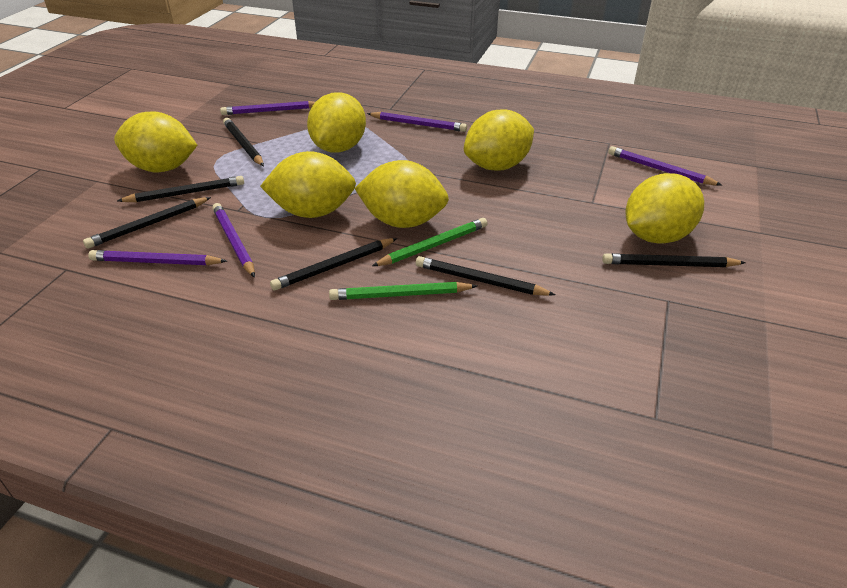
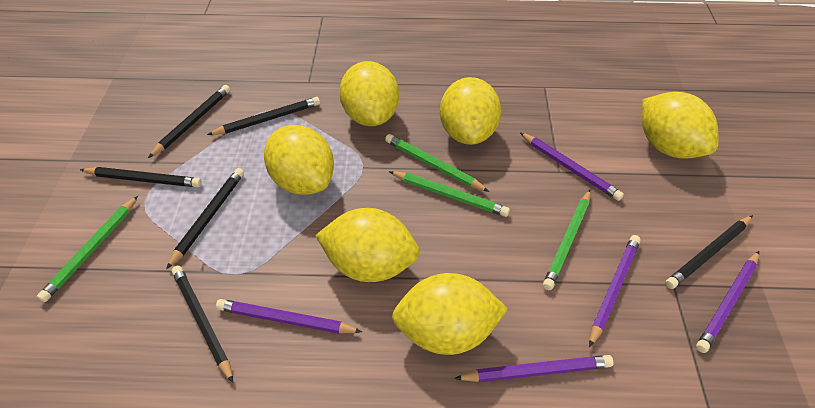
green pencil: [329,282,477,300] [372,218,488,266] = 2 -> [37,196,138,302] [385,134,489,192] [389,171,510,217] [543,190,590,290] = 4

